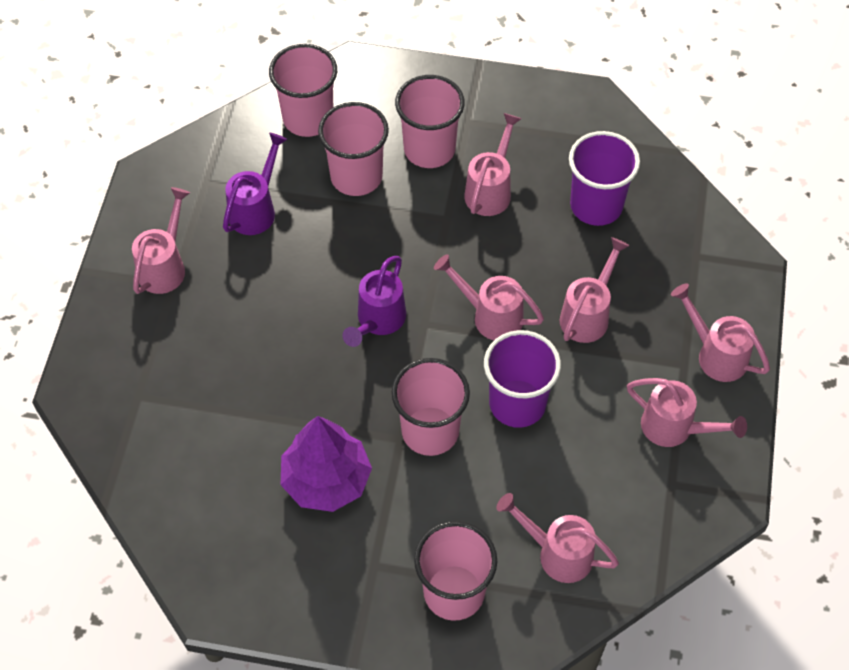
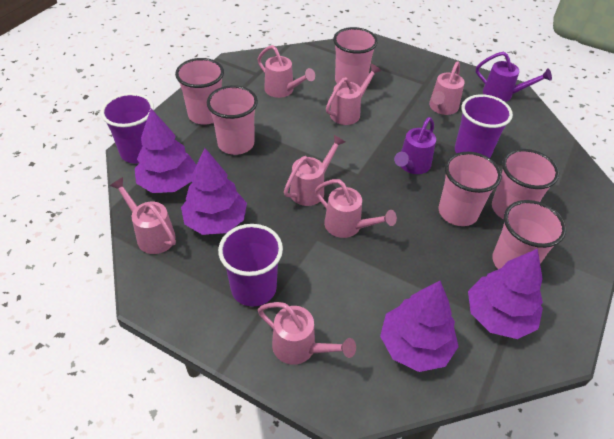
pink cup: [269,44,337,137] [318,102,389,196] [392,358,470,456] [395,75,465,168] [414,521,497,621] = 5 -> [175,58,224,125] [207,85,258,155] [333,27,378,87] [439,152,502,226] [492,149,559,219] [492,200,566,269] = 6
purple cup: [484,330,561,428] [569,131,640,226] = 2 -> [101,93,154,164] [218,224,283,306] [455,94,513,158] = 3
purple tree: [281,416,372,512] = 1 -> [135,109,196,193] [181,148,247,235] [380,281,459,372] [468,249,543,339] = 4

